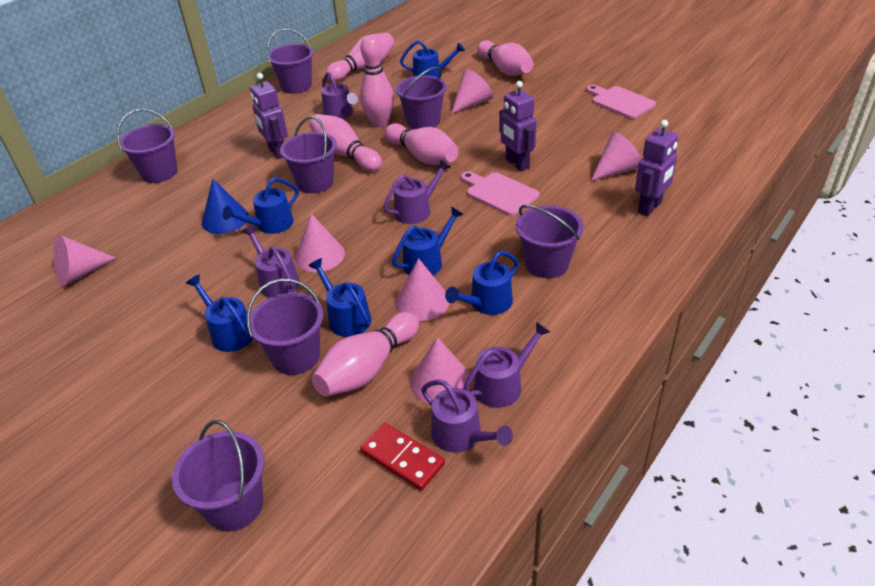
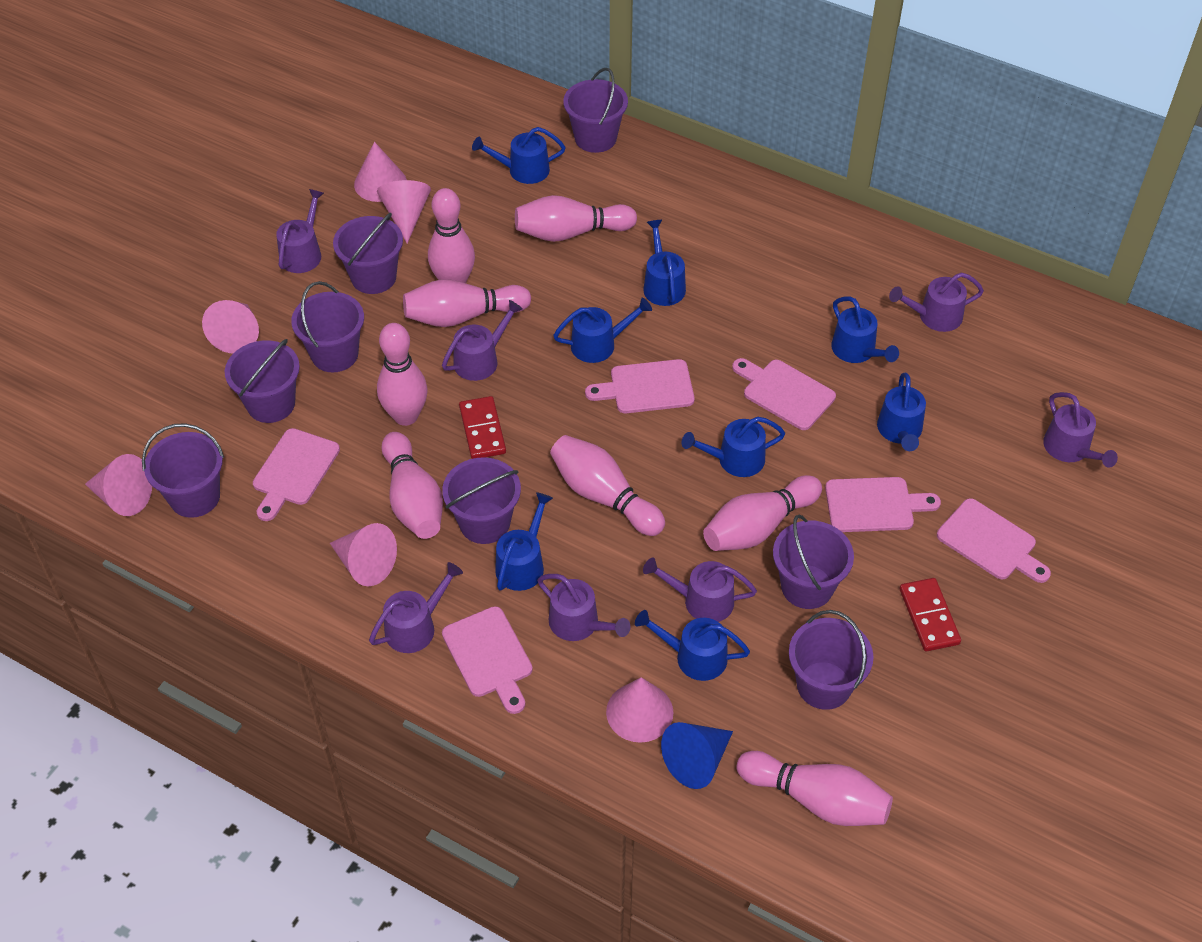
blue watering can: [186,275,253,352] [222,177,299,234] [308,258,371,337] [392,207,463,275] [400,40,465,78] [445,251,519,315] = 6 -> [472,127,566,184] [495,492,553,591] [553,298,652,363] [635,610,750,681] [643,220,686,306] [682,417,785,477] [831,296,899,363] [877,373,926,451] = 8
pink bowling pin: [309,114,382,172] [312,312,419,396] [326,33,394,81] [360,35,394,127] [385,123,459,165] [477,40,534,76] = 6 -> [377,323,428,426] [381,432,443,539] [403,279,531,327] [428,188,475,283] [515,195,637,242] [550,435,665,536] [703,475,822,551] [737,751,893,826] = 8
pink cutting board: [461,171,540,216] [586,85,656,119] = 2 -> [253,428,340,521] [442,606,533,714] [585,359,695,413] [732,358,836,430] [825,477,941,532] [937,498,1051,583] = 6
purple bucket: [117,109,177,183] [172,420,264,531] [246,279,323,375] [267,28,314,94] [280,116,337,193] [396,67,447,129] [516,205,584,278] = 7 -> [142,423,224,518] [225,339,300,423] [291,281,364,372] [333,213,403,294] [442,457,521,544] [563,68,628,153] [773,514,854,609] [789,610,874,710] = 8
purple robot: [250,73,288,159] [499,81,537,171] [635,120,678,216] = 3 -> none = 0
purple watering can: [242,225,300,298] [321,72,358,119] [383,160,451,224] [421,379,513,453] [463,322,550,408] = 5 -> [276,189,324,273] [369,562,463,653] [442,300,522,381] [537,574,630,641] [643,558,757,622] [889,272,984,332] [1043,392,1118,468] = 7
red domino: [360,423,445,491] = 1 -> [459,396,506,459] [900,578,961,651] = 2

